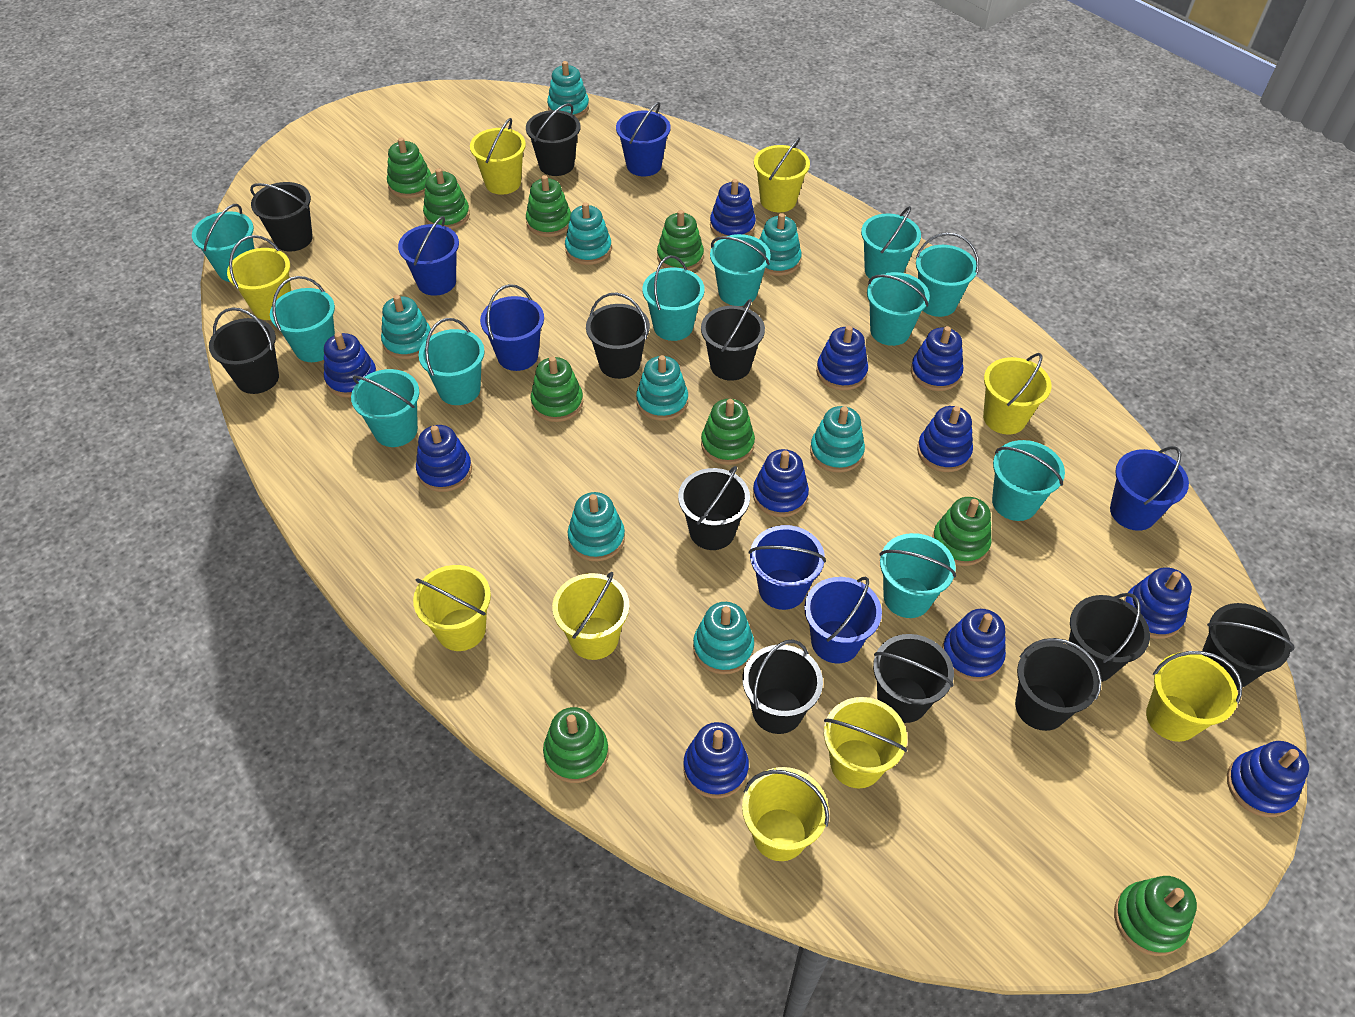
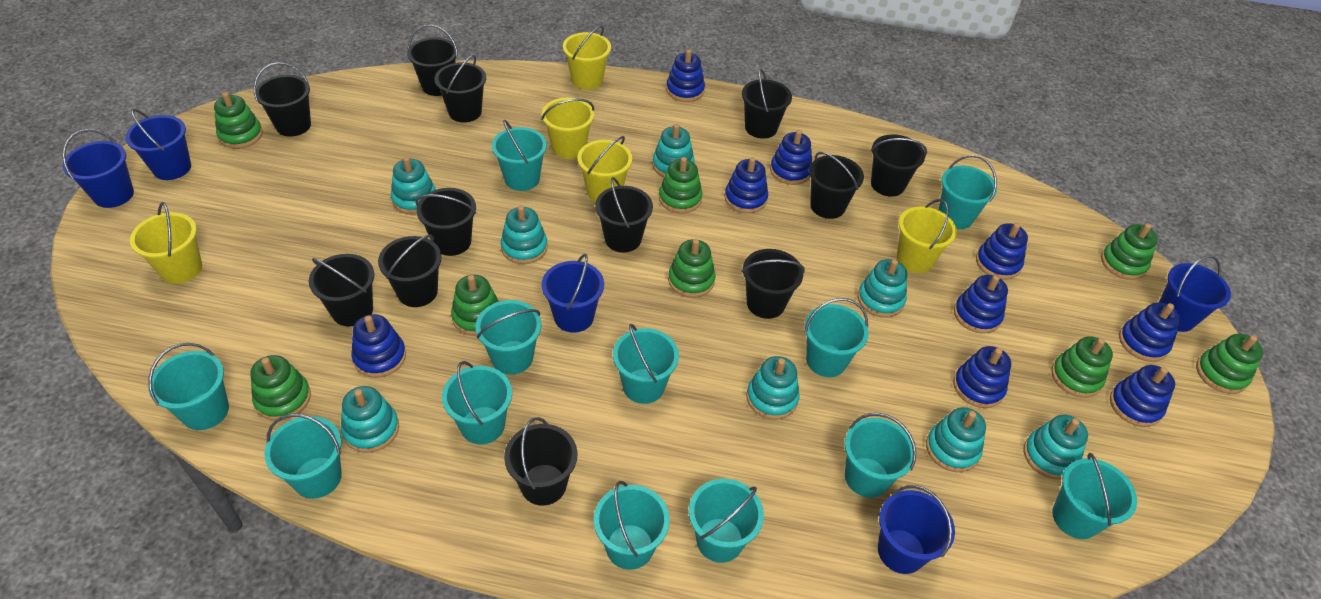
black bucket: [209,308,279,394] [250,182,313,251] [526,103,580,176] [586,292,650,379] [678,466,750,550] [701,299,765,381] [742,639,823,734] [873,634,954,723] [1015,638,1102,731] [1069,593,1150,682] [1202,603,1294,690] = 11 -> [253,62,311,137] [309,254,374,326] [378,235,442,307] [407,25,458,96] [415,188,476,256] [434,55,486,122] [504,417,577,506] [595,177,653,252] [742,68,792,139] [742,249,805,319] [809,152,864,219] [871,134,927,197] = 12
blue bucket: [398,216,459,296] [480,284,544,371] [616,102,671,176] [749,525,826,610] [804,576,882,663] [1110,446,1189,531] = 6 -> [62,129,134,208] [125,109,191,180] [542,254,604,333] [878,485,955,574] [1159,255,1231,332] = 5
blue stacking toy: [324,332,377,398] [416,425,472,492] [683,722,749,798] [710,179,756,237] [753,449,809,517] [816,326,868,391] [911,326,963,391] [917,406,973,472] [942,609,1006,681] [1124,567,1192,639] [1227,741,1309,817] = 11 -> [351,314,406,378] [666,49,705,102] [725,157,768,213] [770,130,812,185] [953,346,1011,408] [954,275,1008,334] [976,223,1028,280] [1110,365,1175,427] [1119,302,1181,362] = 9
green stacking toy: [387,138,431,199] [423,168,470,229] [526,175,571,237] [531,356,583,422] [543,707,608,783] [657,210,704,271] [701,399,755,465] [932,497,992,566] [1114,876,1197,956] = 9 -> [214,92,263,149] [250,355,311,421] [451,275,499,336] [659,157,702,213] [668,239,716,298] [1051,336,1113,398] [1101,223,1158,280] [1196,334,1264,394] = 8
turquoise bucket: [192,204,254,282] [270,276,335,362] [351,369,420,447] [419,318,485,405] [642,255,705,341] [710,234,771,306] [861,206,921,279] [867,272,930,346] [879,533,956,618] [916,232,979,317] [992,440,1065,521] = 11 -> [148,343,229,430] [264,414,342,499] [442,361,512,445] [476,300,542,375] [492,120,547,191] [594,481,670,570] [613,324,679,404] [689,479,764,563] [804,298,869,377] [845,413,916,498] [939,155,997,229] [1052,453,1137,539] = 12
yellow bucket: [227,235,291,320] [413,565,491,651] [470,118,526,195] [552,572,630,660] [742,767,829,861] [754,137,810,212] [824,697,907,788] [983,353,1052,434] [1146,651,1242,742] = 9 -> [130,202,202,284] [541,97,594,159] [563,26,611,90] [577,136,632,202] [897,199,957,273] = 5

